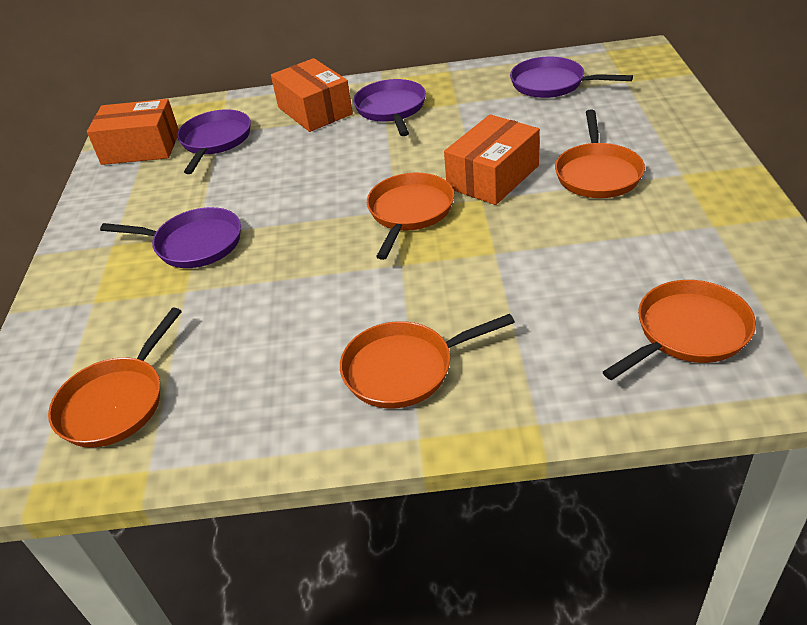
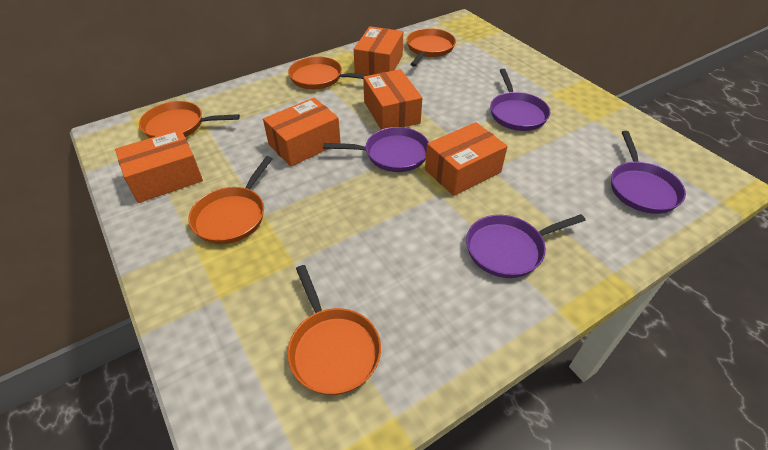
orange box: [87,99,179,165] [271,58,353,132] [444,115,540,205] = 3 -> [115,129,203,203] [263,98,341,167] [354,26,403,75] [363,69,422,130] [425,122,508,196] = 5

